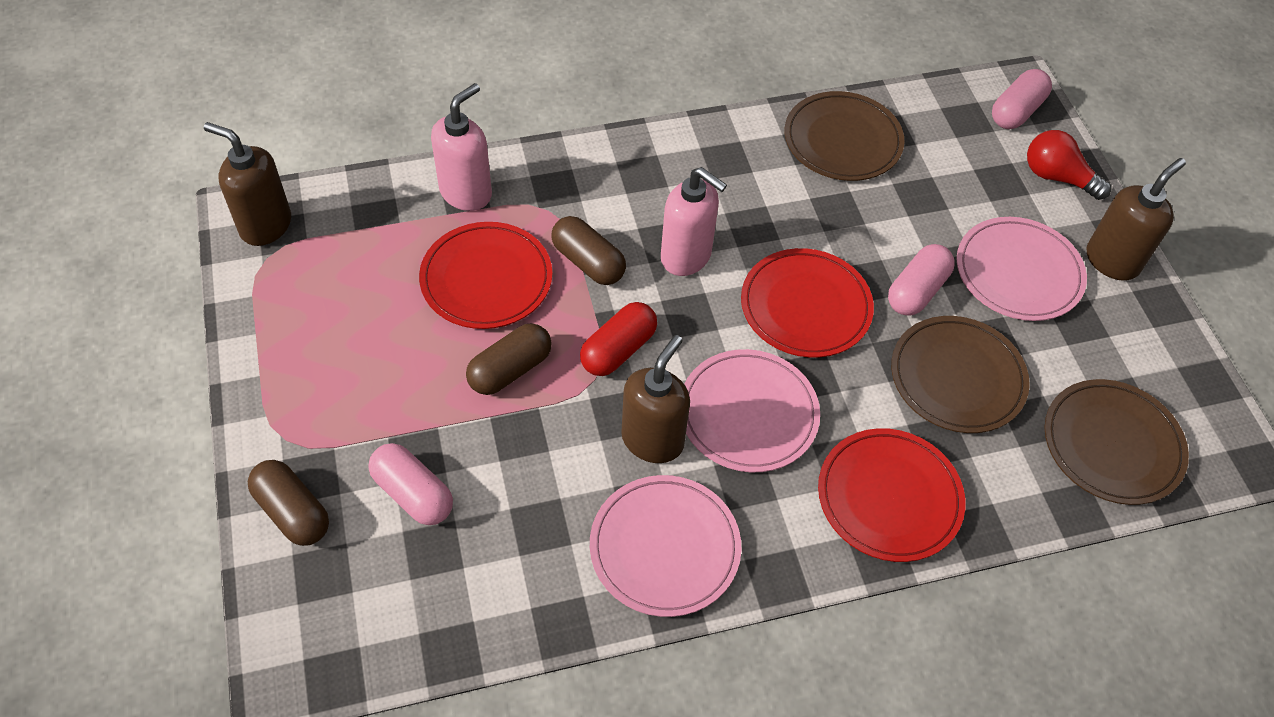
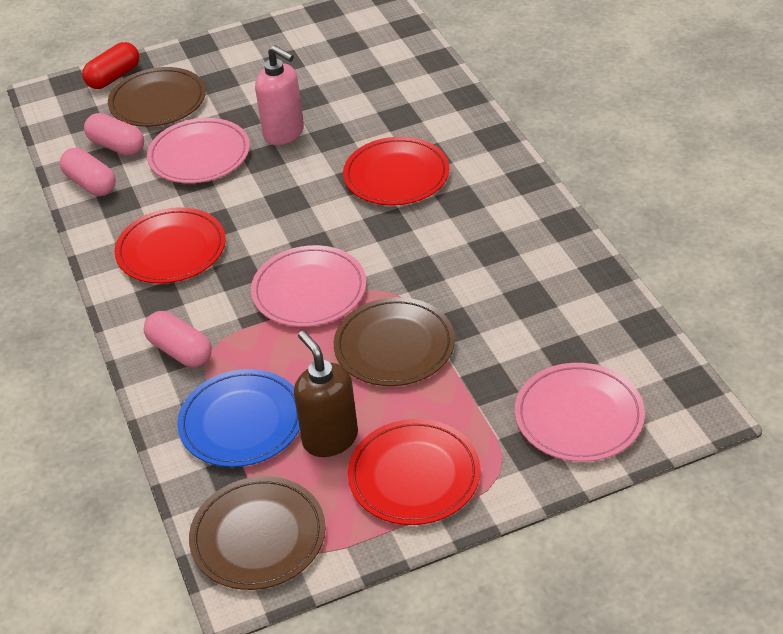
blue plate: none = 0 -> [177,369,300,467] = 1
brown capsule: [248,460,329,546] [466,323,552,395] [551,216,626,285] = 3 -> none = 0
brown soap dispenser: [204,122,291,246] [621,335,690,463] [1087,158,1186,281] = 3 -> [294,331,358,457] = 1
pink soap dispenser: [431,83,492,211] [661,167,727,276] = 2 -> [255,45,304,145] = 1
red light bulb: [1027,130,1111,200] = 1 -> none = 0

